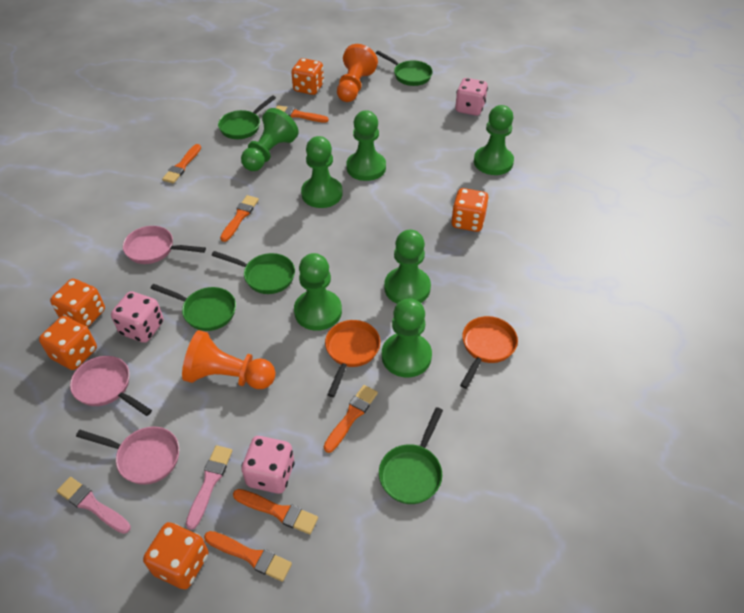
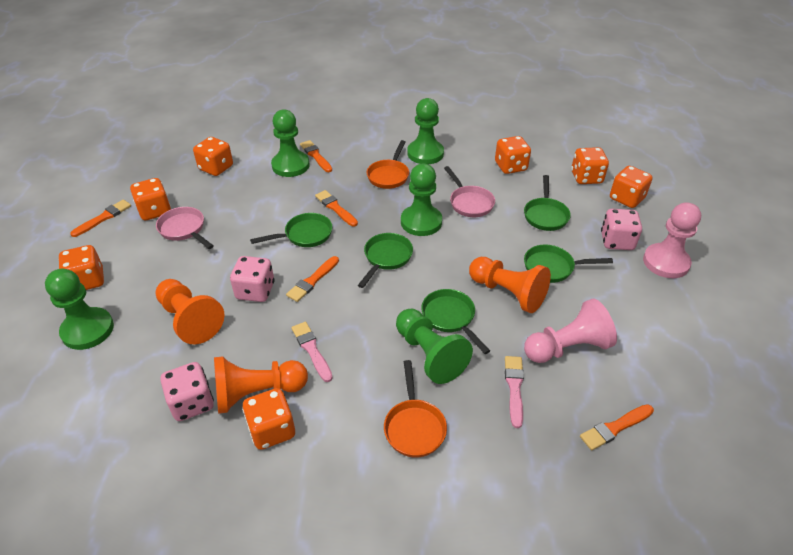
green pawn: [241,108,299,171] [294,253,342,331] [301,136,343,208] [346,110,386,181] [382,298,432,377] [384,230,431,304] [474,105,514,175] = 7 -> [45,269,114,350] [271,109,310,177] [396,309,473,384] [401,164,442,236] [407,98,444,164] = 5
orange brush: [162,144,201,183] [204,531,292,582] [220,195,259,242] [233,489,318,534] [276,105,329,123] [324,385,378,453] = 6 -> [70,200,131,237] [286,256,339,302] [300,140,332,172] [315,190,358,226] [580,404,654,451] = 5
orange dice: [39,316,97,370] [50,279,105,328] [143,522,208,589] [291,58,324,95] [451,188,489,232] = 5 -> [58,245,104,290] [130,178,171,220] [193,137,233,176] [242,388,295,450] [495,136,531,174] [571,147,609,184] [610,166,653,208] = 7
orange pawn: [182,330,276,389] [337,44,378,102] = 2 -> [155,279,225,344] [214,356,308,414] [469,257,551,313] = 3
pink pan: [70,356,152,416] [76,427,179,485] [123,226,206,264] = 3 -> [156,207,214,249] [444,166,495,217] = 2
pink pawn: none = 0 -> [524,299,617,363] [643,202,701,278] = 2

